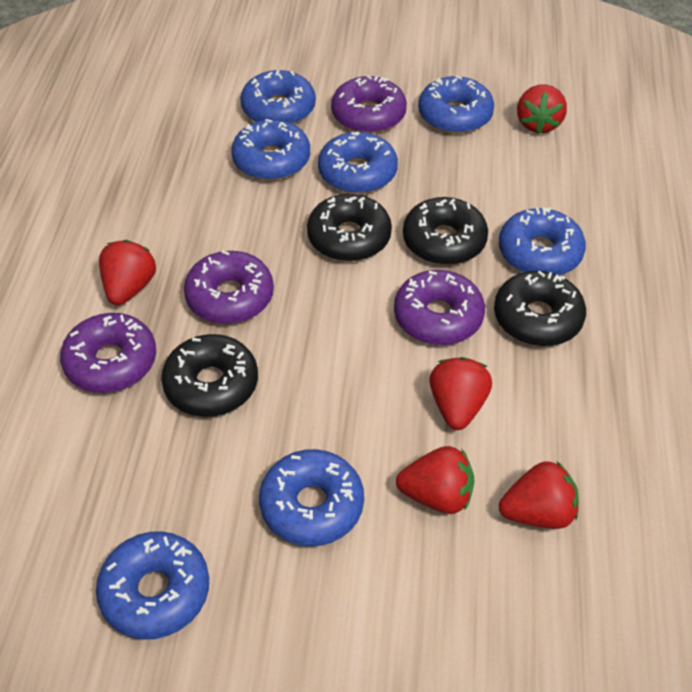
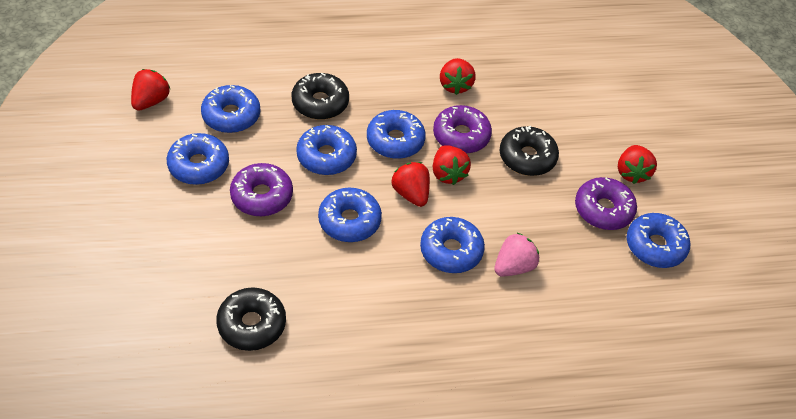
black donut: [161,334,258,417] [307,194,392,261] [403,197,488,265] [494,271,586,346] = 4 -> [216,287,286,351] [292,73,349,120] [499,126,559,176] = 3
pink strawberry: none = 0 -> [494,233,539,277] = 1
purple donut: [60,313,156,393] [184,250,274,324] [331,75,407,133] [394,270,485,345] = 4 -> [230,163,293,216] [433,105,492,154] [575,177,637,230] = 3

